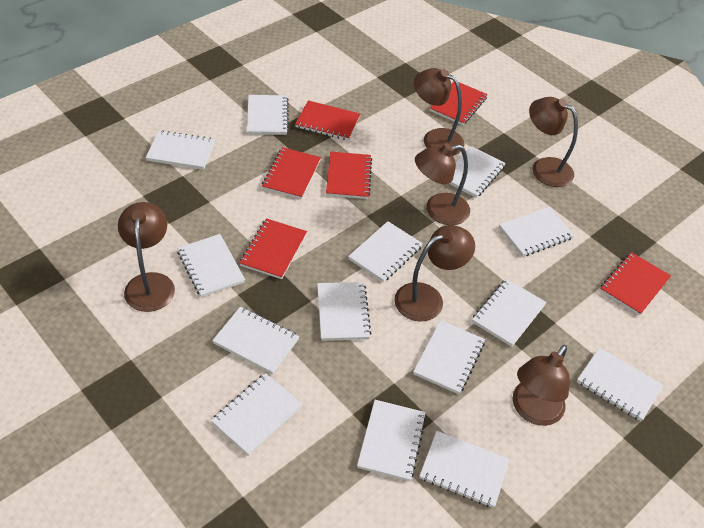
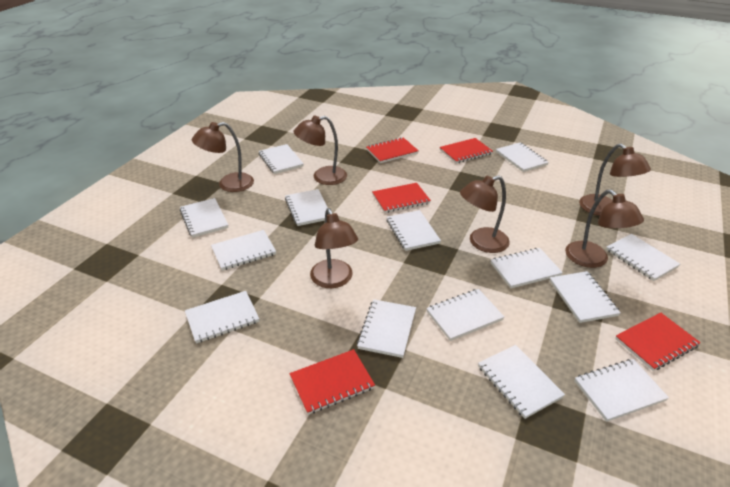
red notebook: [239,218,307,279] [262,147,321,199] [295,100,360,140] [326,152,372,199] [430,82,488,125] [600,252,671,316] = 6 -> [289,349,375,415] [366,137,419,163] [372,183,431,213] [440,138,493,164] [615,312,701,371] = 5

